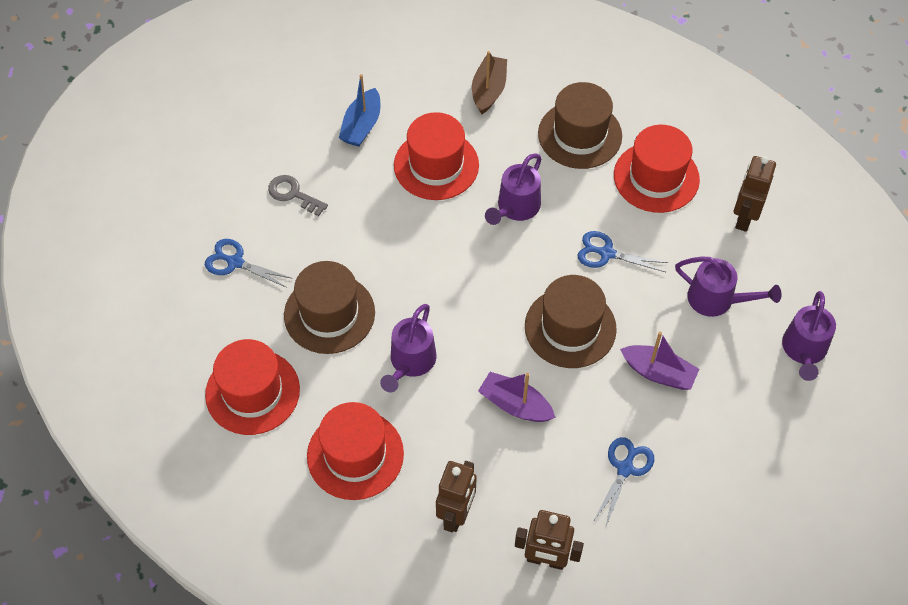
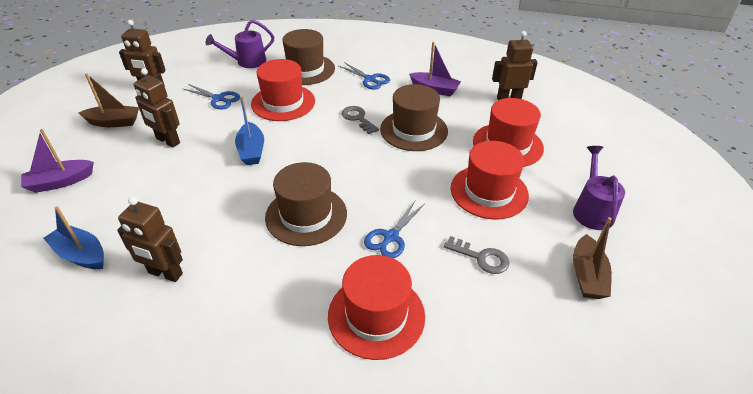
blue boat: [339,74,380,147] = 1 -> [44,206,104,269] [235,97,264,165] = 2
brown boat: [472,51,507,114] = 1 -> [78,74,139,127] [573,217,612,299] = 2
brown robot: [436,461,477,532] [515,510,584,570] [734,156,776,232] = 3 -> [117,197,183,282] [119,20,166,86] [134,68,180,147] [492,31,538,100] = 4
grey key: [268,175,328,216] = 1 -> [342,106,379,134] [444,236,509,274] = 2
purple watering can: [380,304,436,392] [485,153,542,225] [675,257,781,317] [782,291,836,381] = 4 -> [206,20,274,68] [573,146,625,230] = 2

